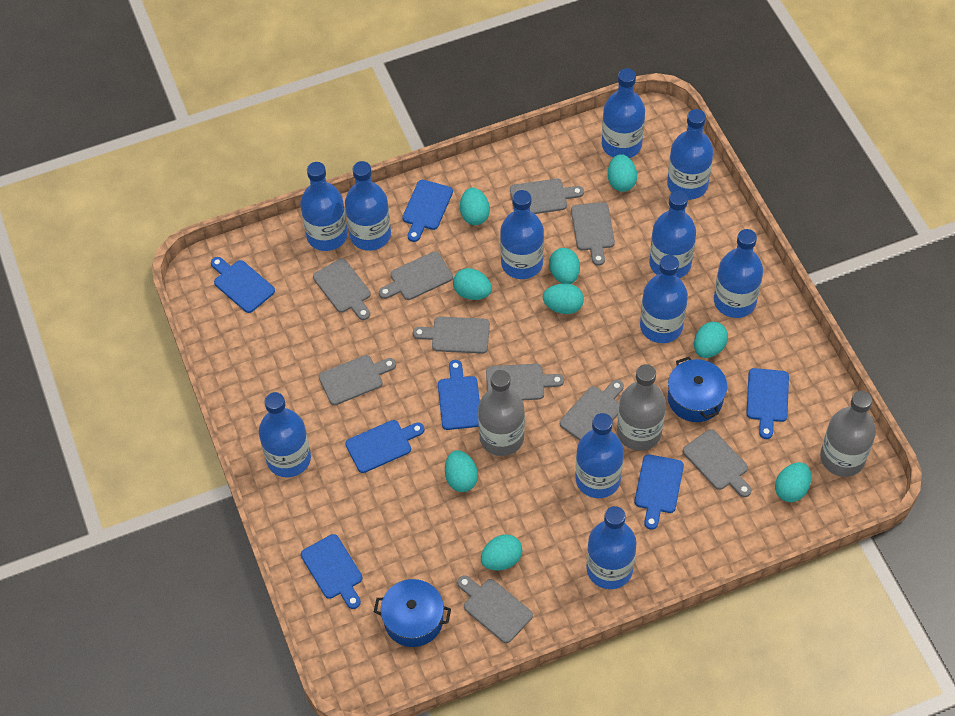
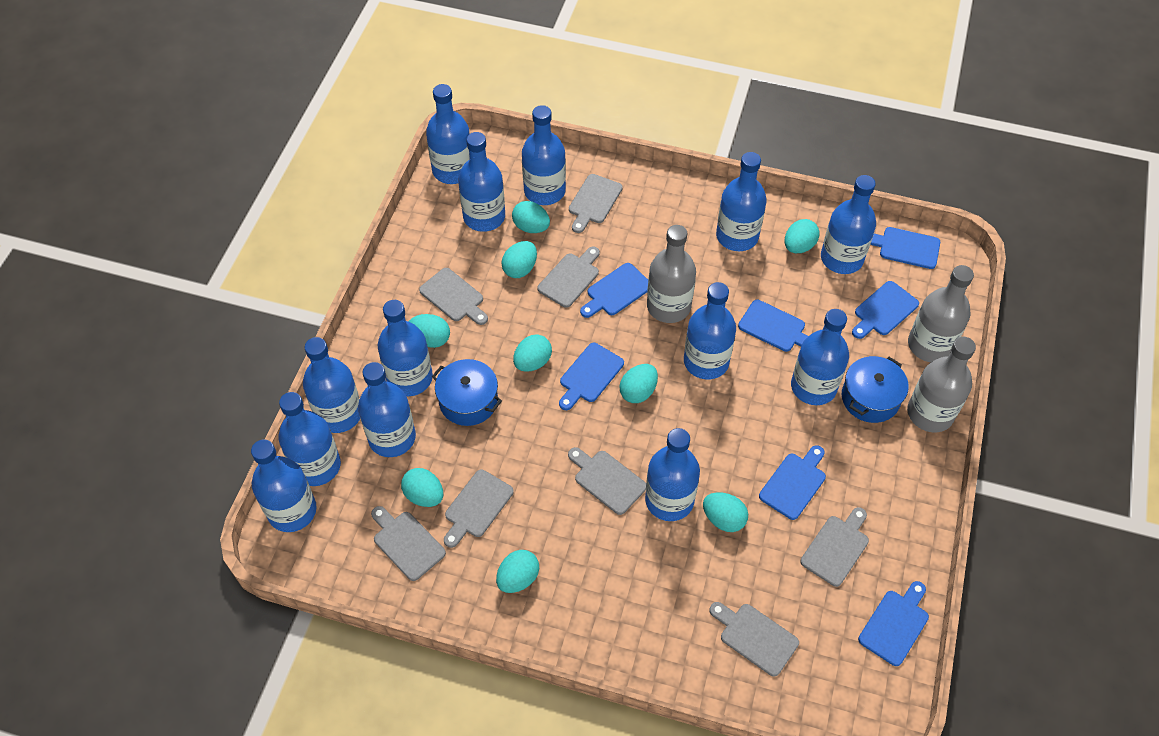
blue bottle: [259,392,311,477] [300,162,348,251] [345,161,391,251] [500,190,544,279] [575,413,624,498] [586,506,637,589] [602,68,645,158] [640,255,688,343] [649,190,696,278] [667,109,713,200] [714,229,763,318] = 11 -> [251,439,317,532] [279,392,341,486] [303,337,360,433] [358,362,416,457] [378,300,433,396] [426,84,470,184] [458,132,505,232] [522,105,566,205] [645,428,700,521] [684,282,736,379] [716,152,767,251] [791,309,849,405] [821,175,876,274] = 13
grey cutting board: [313,259,371,320] [319,355,396,405] [379,251,453,300] [413,317,490,354] [457,575,533,643] [486,364,564,400] [510,179,584,214] [560,380,624,440] [571,202,615,266] [683,429,752,497] = 10 -> [371,506,446,581] [419,268,488,325] [444,470,514,548] [538,247,600,308] [568,447,646,515] [569,174,623,233] [710,602,799,677] [800,507,869,587] = 8

